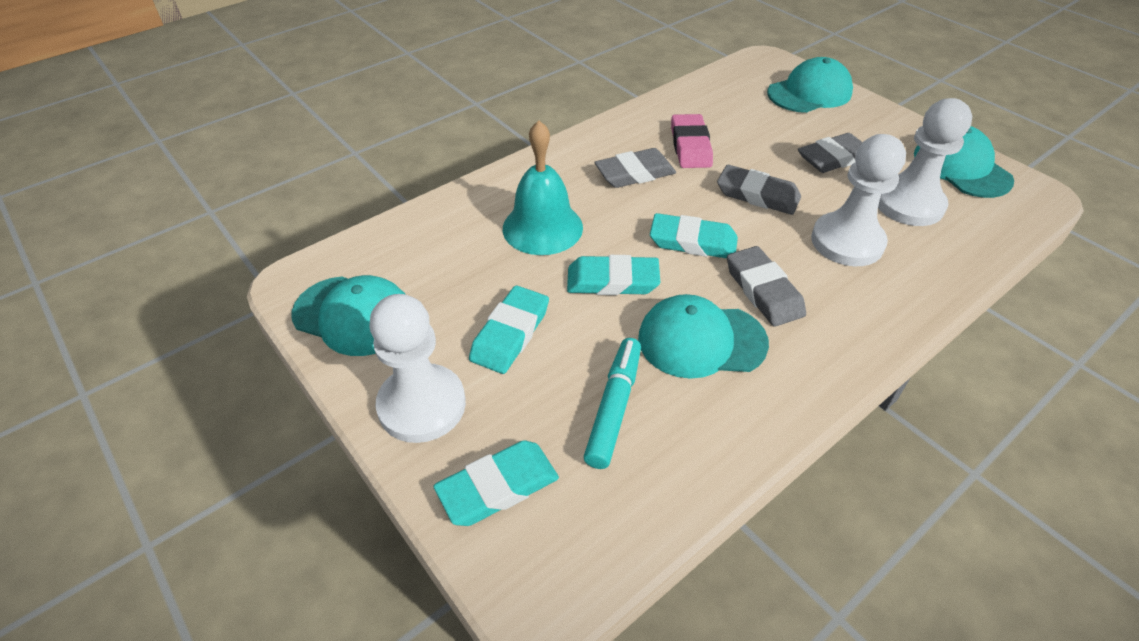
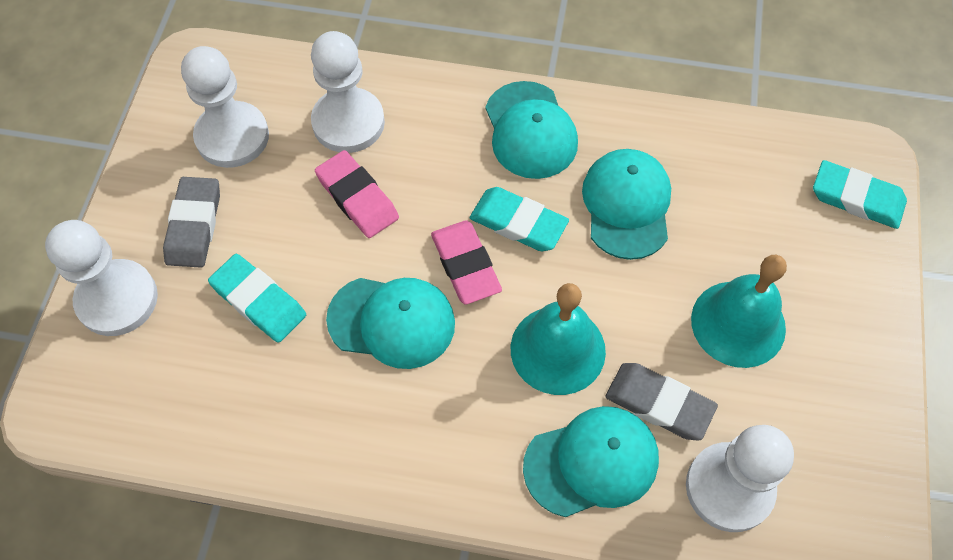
grey eraser: [594,148,676,188] [717,165,801,215] [727,246,806,327] [798,133,863,173] = 4 -> [163,177,220,268] [605,363,718,441] = 2
pink eraser: [671,114,713,168] = 1 -> [315,150,399,238] [431,220,502,305] = 2
turquoise bell: [503,120,583,255] = 1 -> [511,283,606,395] [691,255,787,368] = 2
turquoise eraser: [434,440,559,526] [469,286,549,374] [567,255,660,295] [650,213,738,258] = 4 -> [208,254,306,343] [470,187,569,251] [813,160,907,229] = 3
turquoise marker: [583,338,641,469] = 1 -> none = 0
white pawn: [369,294,466,443] [811,134,906,266] [878,98,972,226] = 3 -> [45,220,158,336] [181,46,269,168] [311,31,385,153] [686,425,794,532] = 4

